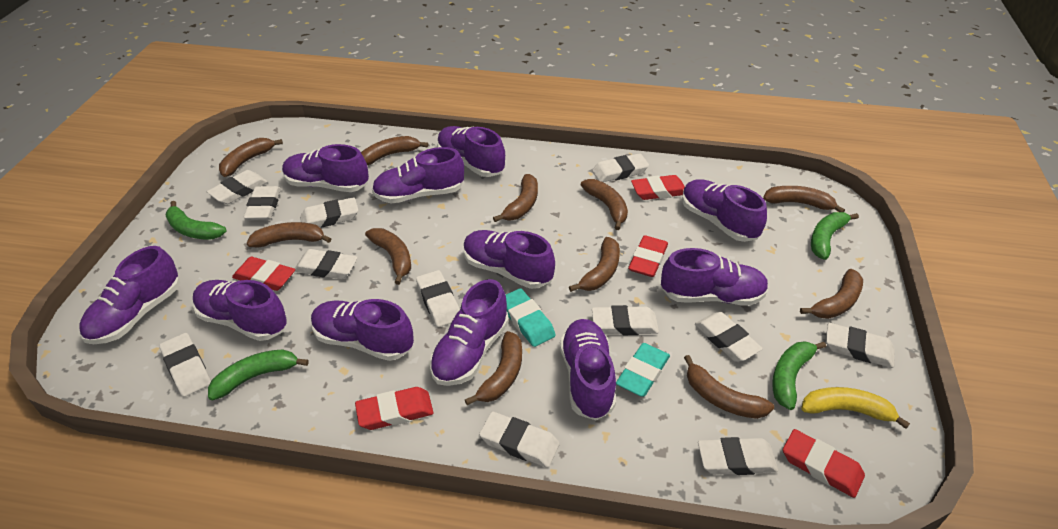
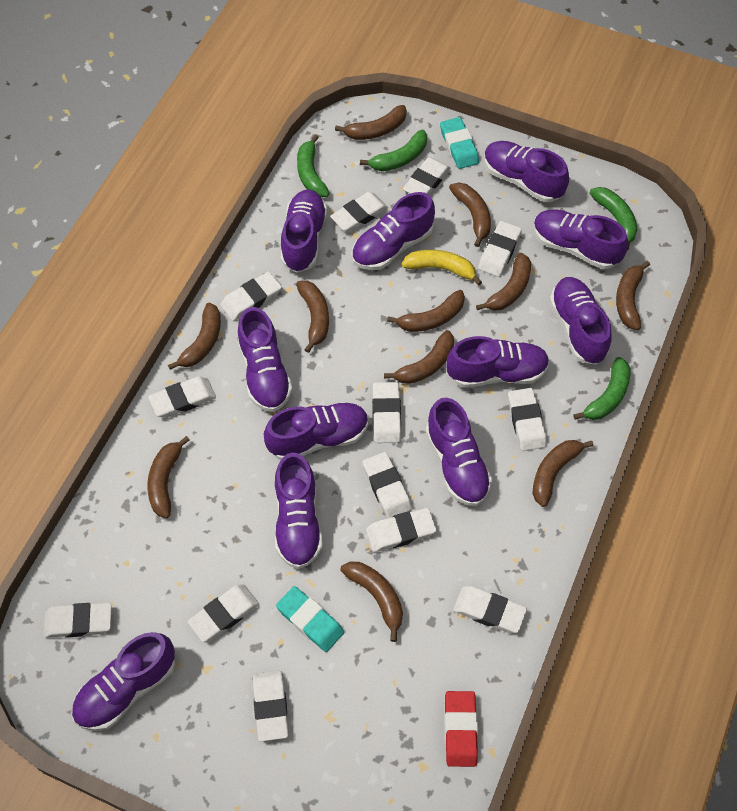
red eraser: [232,257,296,291] [355,387,434,430] [628,235,668,277] [631,175,685,200] [783,429,865,498] = 5 -> [445,691,478,767] = 1
white eraser: [159,333,211,397] [207,170,268,204] [244,186,281,220] [295,249,358,279] [300,197,358,228] [416,270,460,327] [479,412,560,468] [592,153,649,182] [592,305,659,335] [695,312,763,362] [698,437,778,475] [826,323,895,368] = 12 -> [43,603,112,638] [148,376,216,418] [188,584,259,642] [221,272,282,321] [253,670,289,741] [330,192,388,232] [363,452,412,518] [366,508,436,552] [372,382,401,443] [403,157,450,195] [453,586,527,633] [478,221,522,277] [508,388,547,451] = 13

